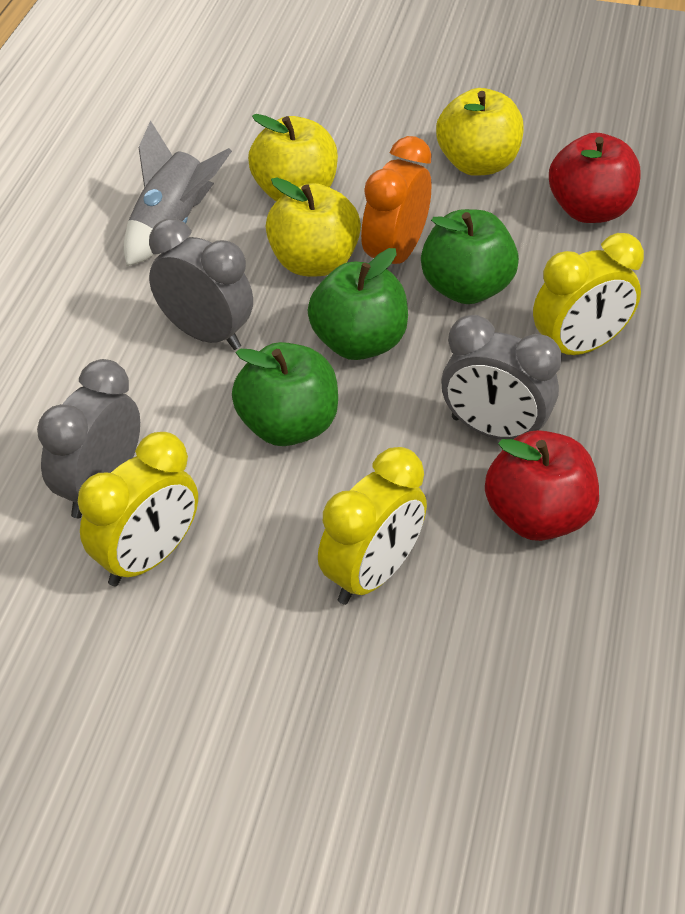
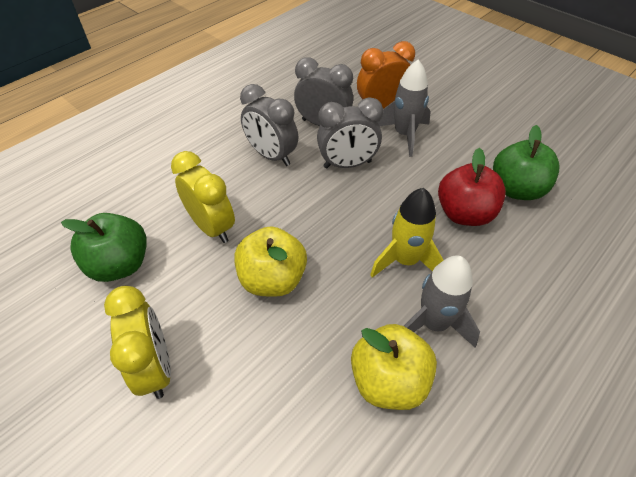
green apple: [232,342,338,446] [308,248,408,360] [421,209,519,304] = 3 -> [61,213,147,282] [493,125,559,200] = 2
grey rocket: [124,120,232,266] = 1 -> [378,60,431,157] [404,255,480,347] = 2
red apple: [485,430,599,541] [549,133,641,223] = 2 -> [438,148,506,226] = 1
yellow apple: [248,114,338,201] [266,177,361,276] [436,88,524,176] = 3 -> [234,226,307,297] [351,324,437,410] = 2
yellow clock: [78,432,198,586] [318,447,427,605] [533,233,644,355] = 3 -> [104,286,171,399] [171,151,235,243] = 2
yellow rocket: none = 0 -> [370,188,444,278] = 1

